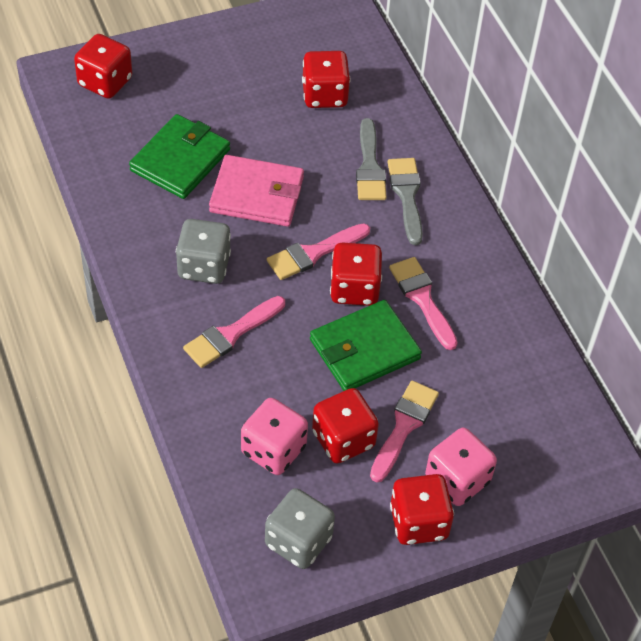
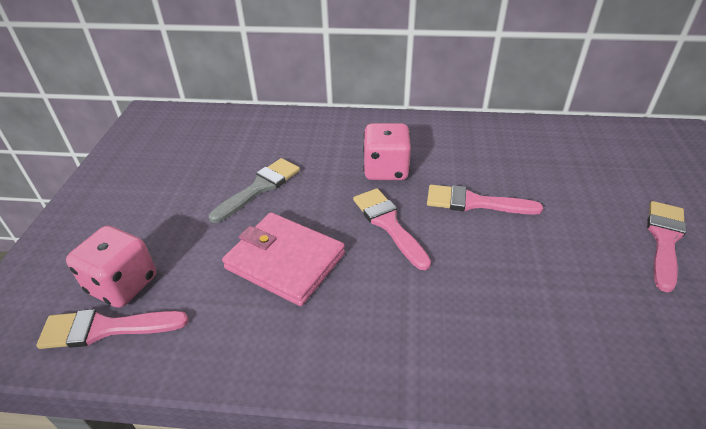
green wallet: [129,114,230,199] [310,300,422,391] = 2 -> none = 0
grey brush: [356,118,387,200] [388,158,423,245] = 2 -> [209,158,300,223] = 1
grey dice: [176,219,231,284] [265,488,335,569] = 2 -> none = 0
red dice: [74,34,132,99] [302,51,350,108] [312,388,379,463] [330,243,382,306] [390,474,454,545] = 5 -> none = 0

